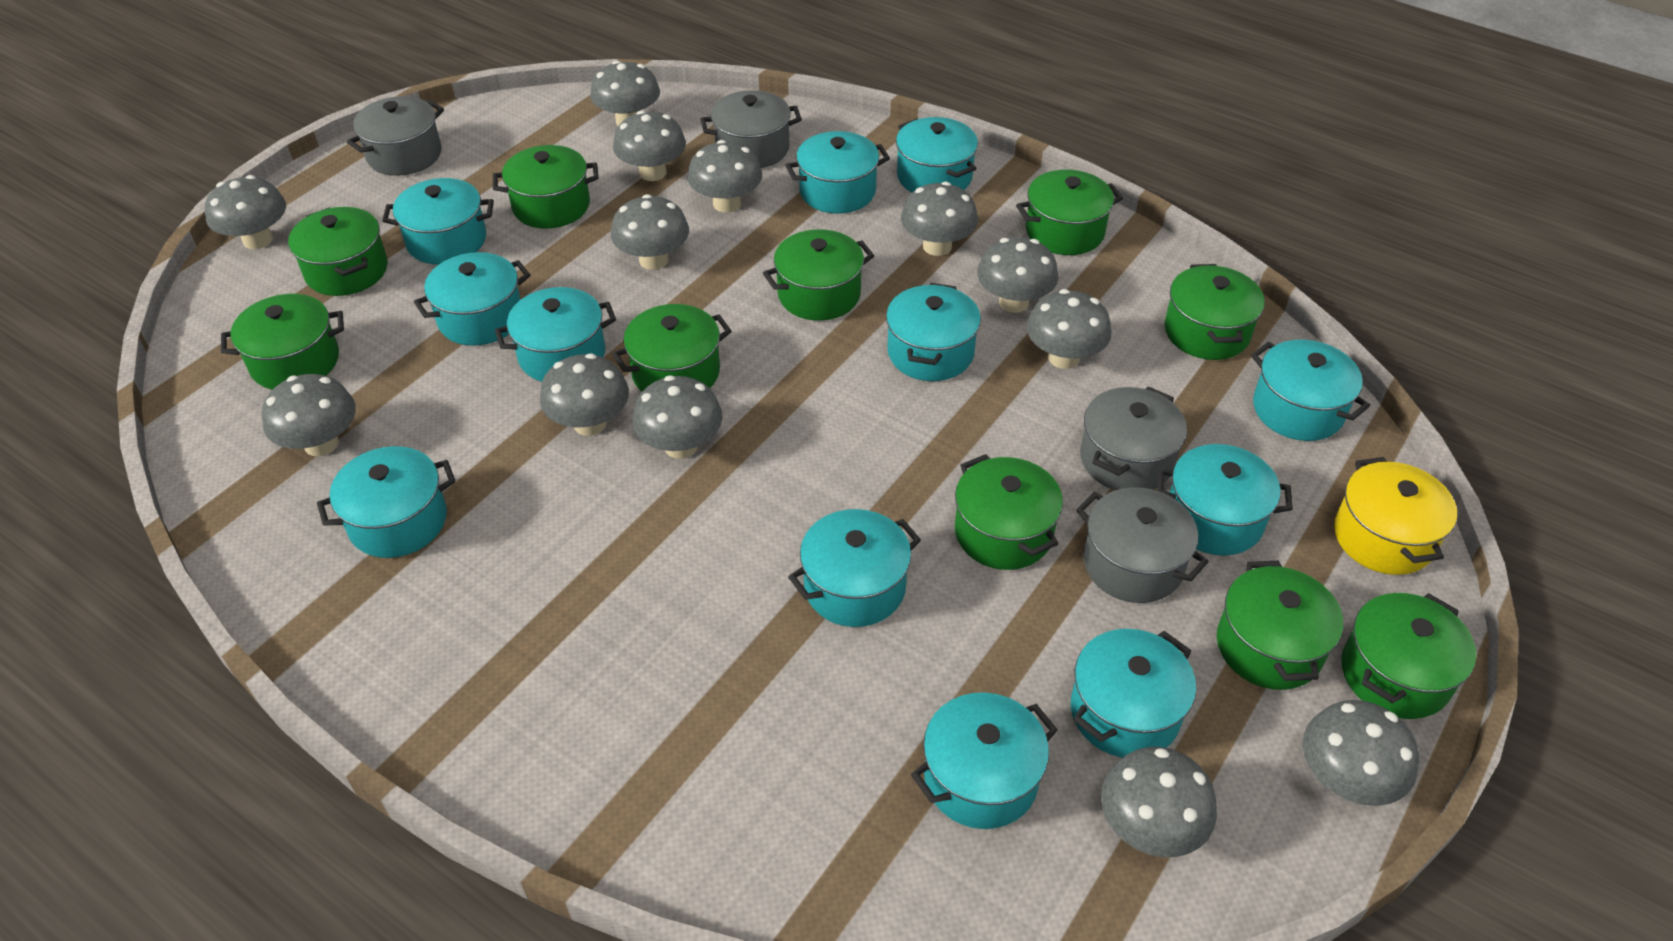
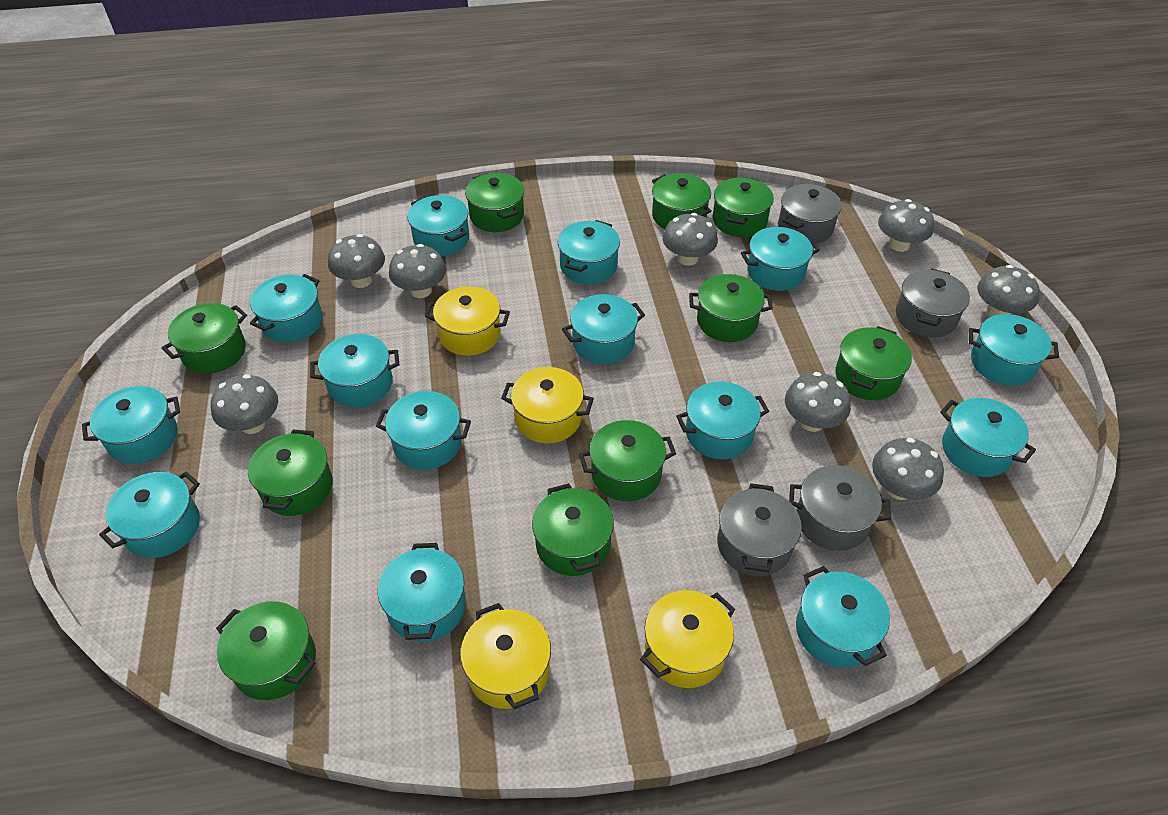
grey mushroom: [205,175,286,249] [262,374,356,456] [540,353,629,436] [590,61,660,126] [611,194,689,270] [613,111,686,181] [632,375,723,459] [688,140,762,213] [901,182,978,256] [977,237,1058,313] [1027,289,1112,369] [1101,747,1217,857] [1303,700,1419,806] = 13 -> [211,374,278,434] [328,234,385,288] [389,244,446,298] [663,213,718,266] [785,372,851,432] [872,438,944,500] [878,199,934,252] [977,265,1040,317] = 8
turquoise pot: [317,446,456,558] [382,178,494,264] [414,252,531,346] [495,287,616,382] [785,131,890,214] [788,509,921,627] [886,283,981,381] [896,117,978,192] [911,692,1058,829] [1071,629,1196,758] [1157,444,1293,555] [1251,340,1370,441] = 12 -> [82,386,180,464] [99,472,200,558] [250,274,323,343] [310,334,399,407] [376,391,471,470] [378,543,466,642] [407,195,469,256] [558,220,620,284] [562,294,645,364] [676,382,769,459] [741,227,820,291] [796,566,890,668] [940,398,1036,477] [969,314,1059,386] = 14
yellow pot: [1334,457,1457,575] = 1 -> [424,286,510,356] [460,603,551,709] [501,367,594,444] [640,590,735,688] = 4

